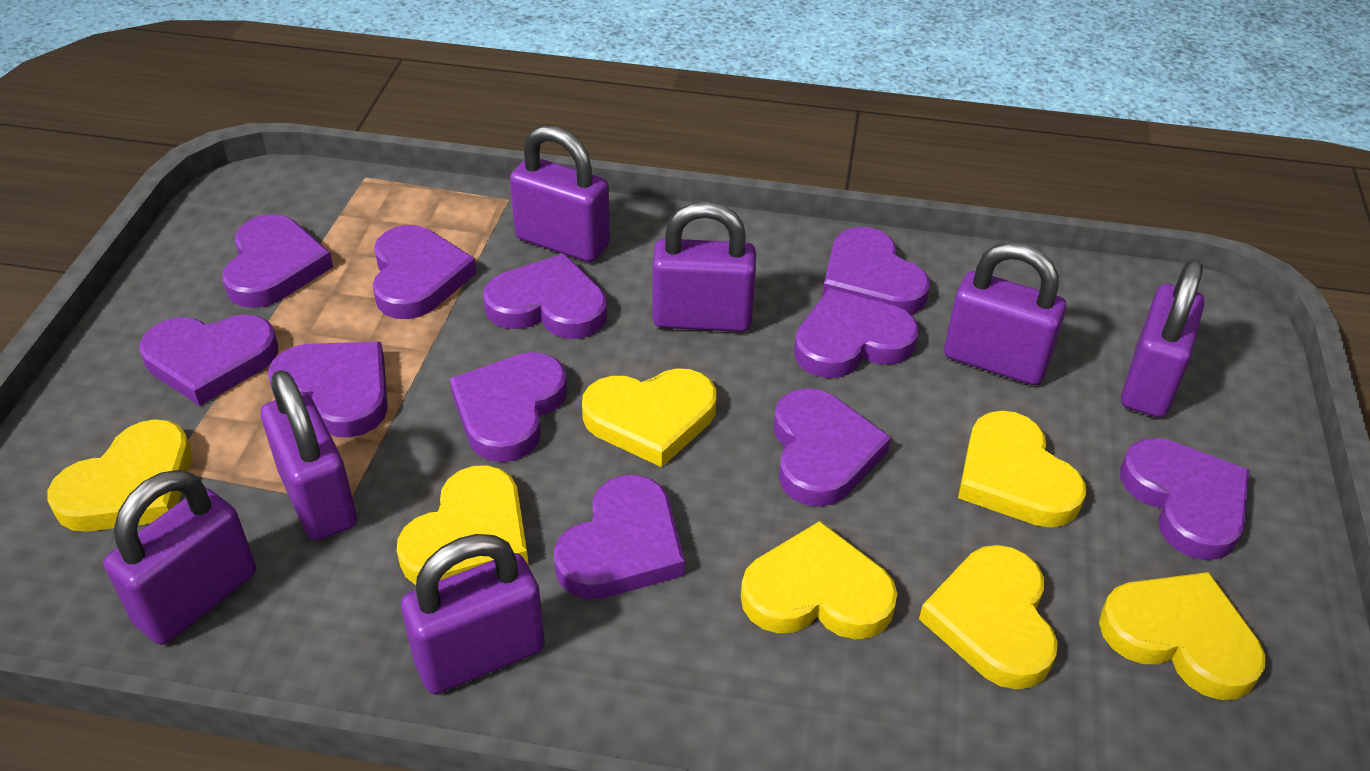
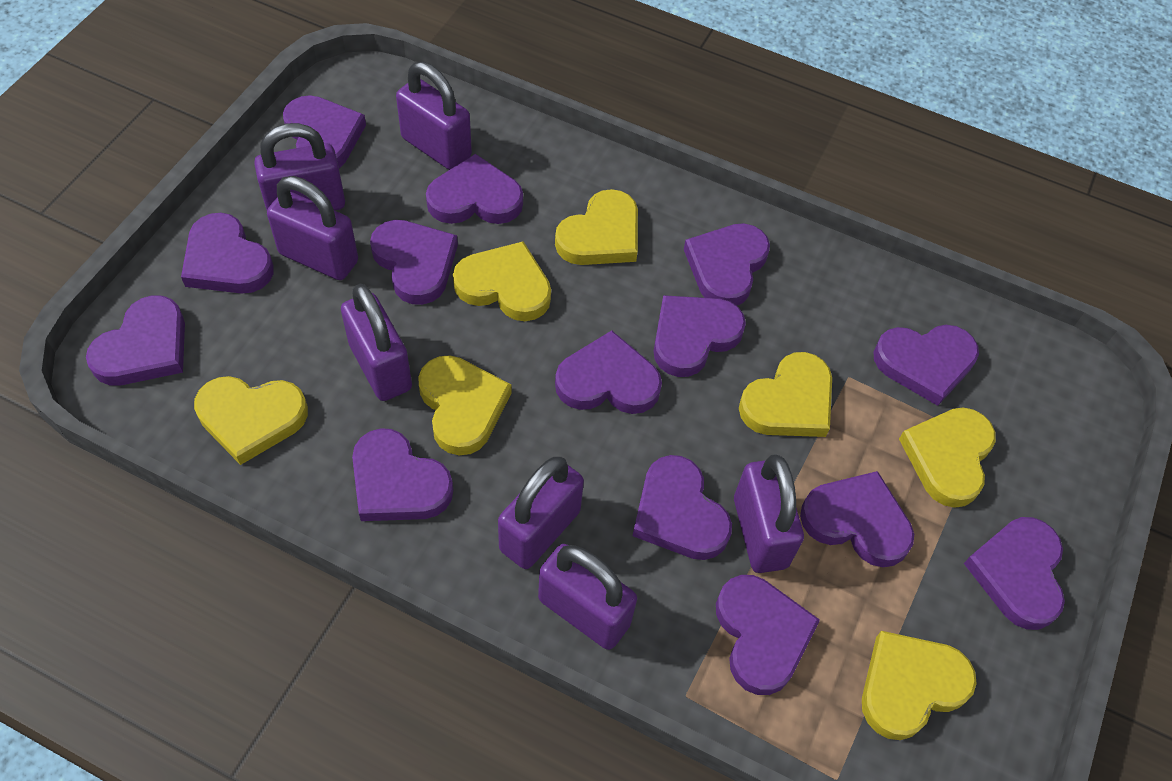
purple heart: [140,314,279,406] [222,214,333,308] [268,342,388,437] [373,225,477,319] [450,352,567,462] [483,254,607,339] [554,475,685,599] [773,388,891,507] [794,289,919,378] [822,227,930,315] [1120,438,1250,560] = 11 -> [86,295,185,386] [181,213,274,294] [283,95,366,168] [352,428,453,521] [370,220,458,305] [426,154,523,224] [555,330,662,414] [633,455,732,560] [654,295,746,377] [684,223,770,306] [716,575,820,695] [800,471,914,567] [874,325,979,406] [964,517,1065,630] = 14

